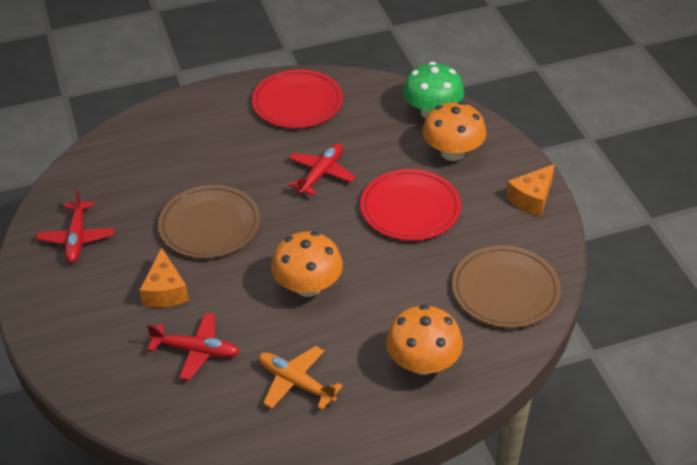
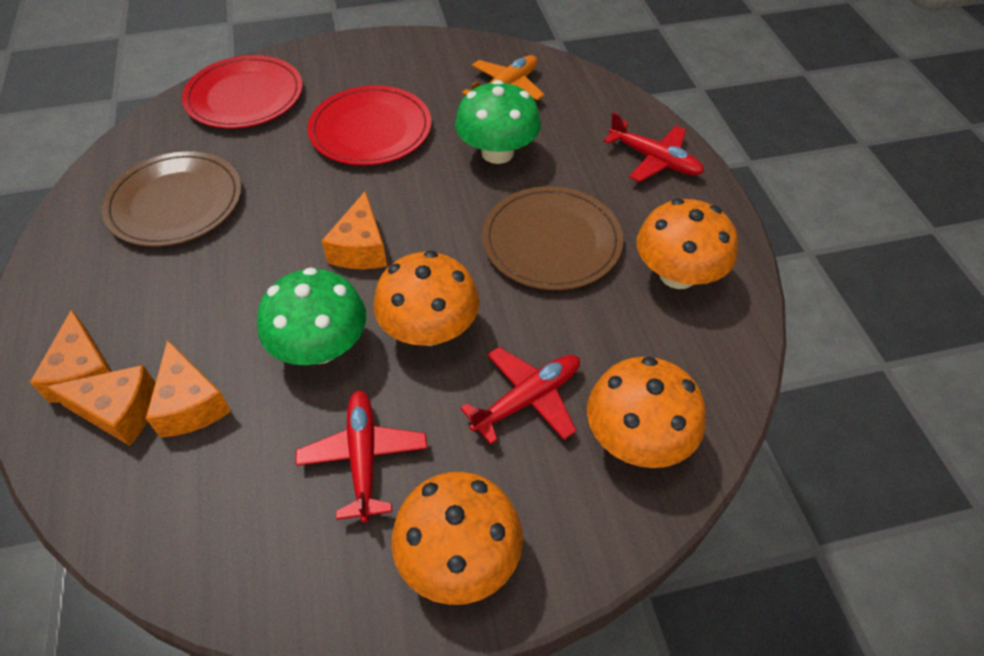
green mushroom: [403,62,464,119] = 1 -> [257,267,366,365] [455,80,541,164] = 2
orange cheese: [139,248,189,307] [506,164,555,217] = 2 -> [30,309,112,403] [46,365,155,446] [146,340,231,437] [322,191,387,269] = 4
orange mushroom: [271,231,343,297] [386,305,463,375] [422,102,486,161] = 3 -> [373,251,479,346] [391,472,523,605] [587,356,706,468] [637,198,738,289] = 4

